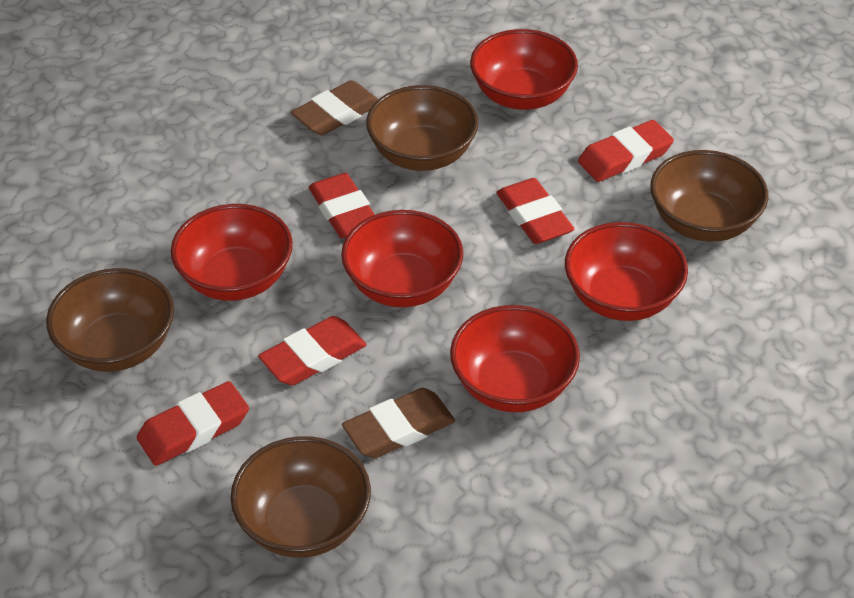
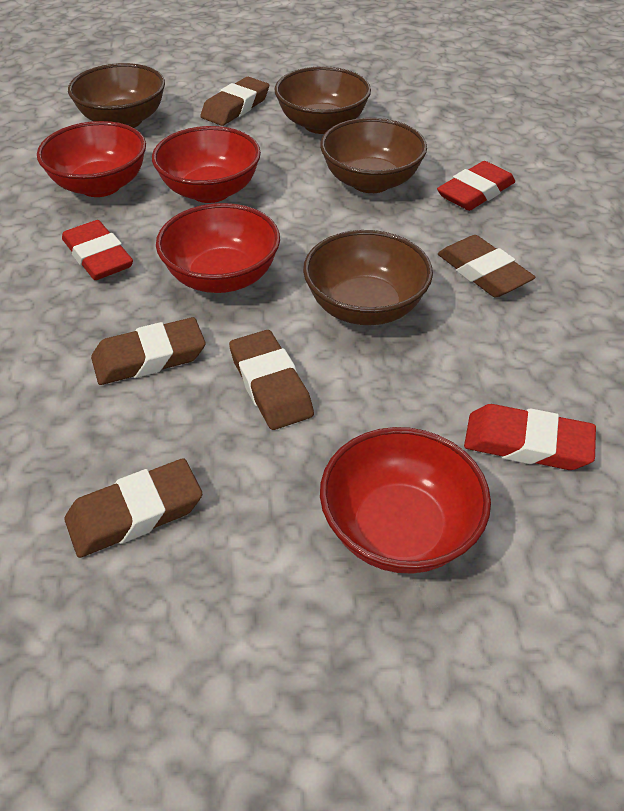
brown eraser: [291,80,378,136] [342,388,455,458] = 2 -> [65,458,202,558] [91,317,206,385] [200,77,269,126] [229,330,314,430] [438,235,535,297] = 5
red bowl: [171,204,293,301] [341,210,463,307] [450,305,580,412] [470,29,578,110] [565,222,688,321] = 5 -> [37,121,146,197] [152,126,261,203] [156,203,280,293] [320,427,491,574] = 4
red eraser: [137,381,249,466] [258,316,367,386] [309,173,375,238] [496,178,575,244] [578,120,674,182] = 5 -> [62,220,133,280] [437,161,515,211] [464,404,596,470] = 3

